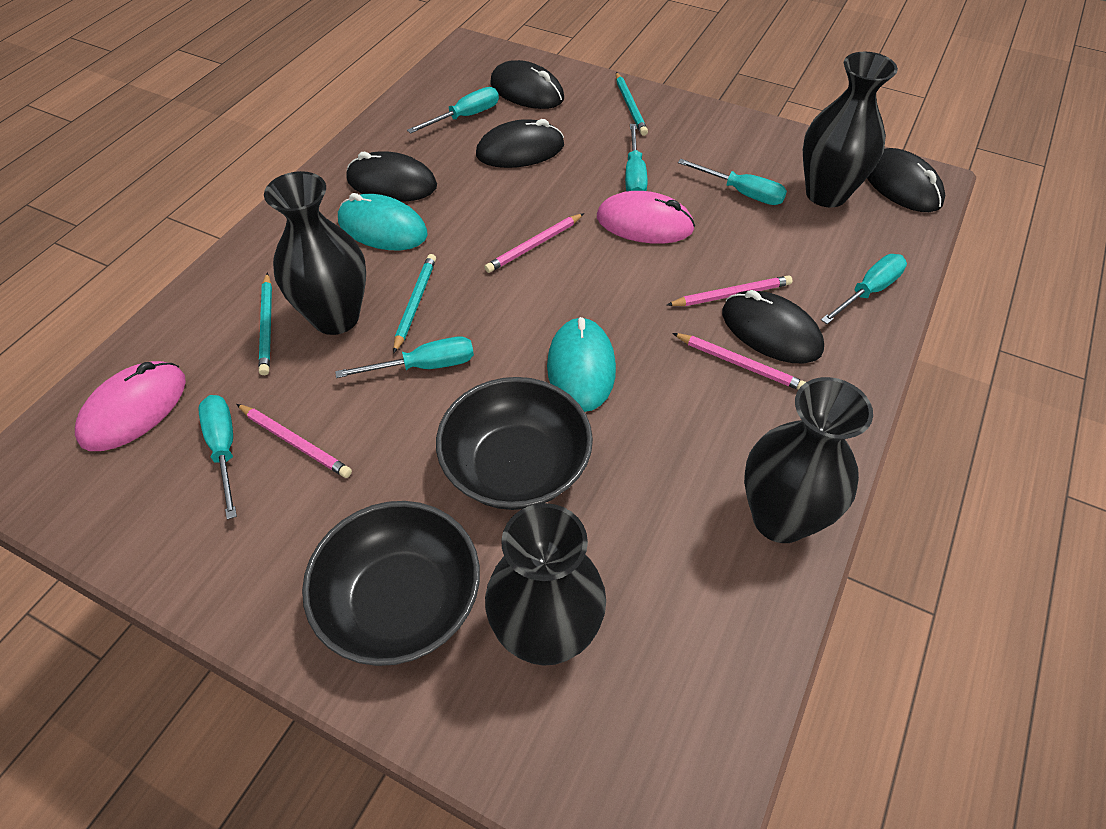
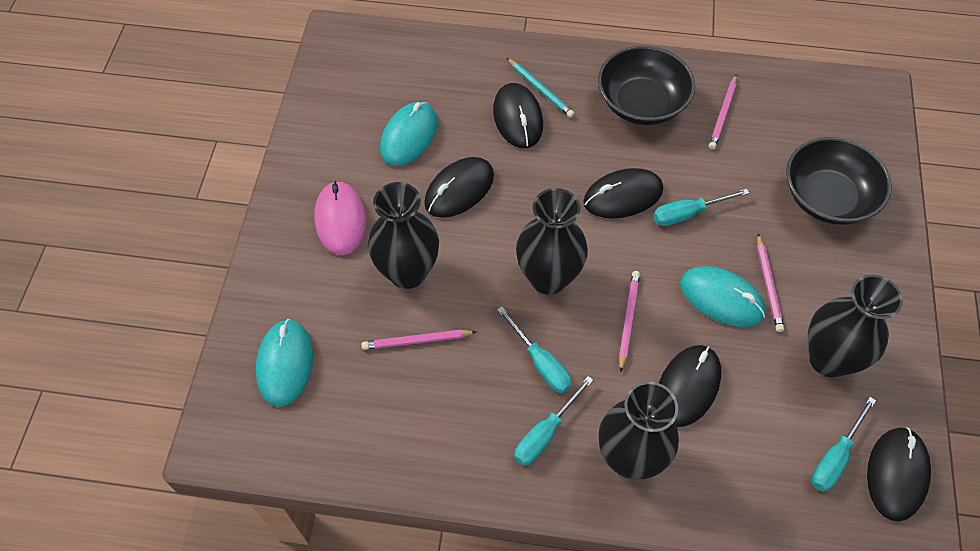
pink mouse: [75,361,186,451] [597,191,695,244] = 2 -> [315,181,366,255] = 1
turquoise mouse: [338,193,428,250] [547,317,616,412] = 2 -> [255,319,313,407] [380,102,437,166] [680,266,765,327] = 3
turquoise pencil: [259,273,272,375] [393,254,436,353] [616,72,648,136] = 3 -> [507,58,575,118] = 1
turquoise screwdriver: [198,395,237,520] [335,337,474,378] [407,87,499,134] [625,124,647,191] [678,159,787,205] [821,254,907,324] = 6 -> [497,306,572,393] [514,376,593,466] [653,188,749,226] [811,397,876,492] = 4

